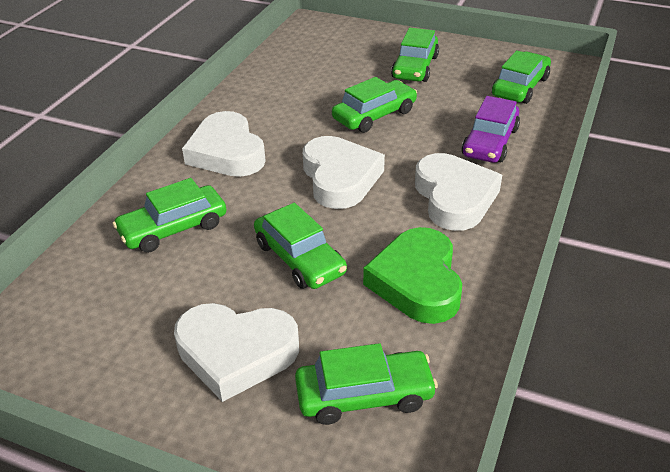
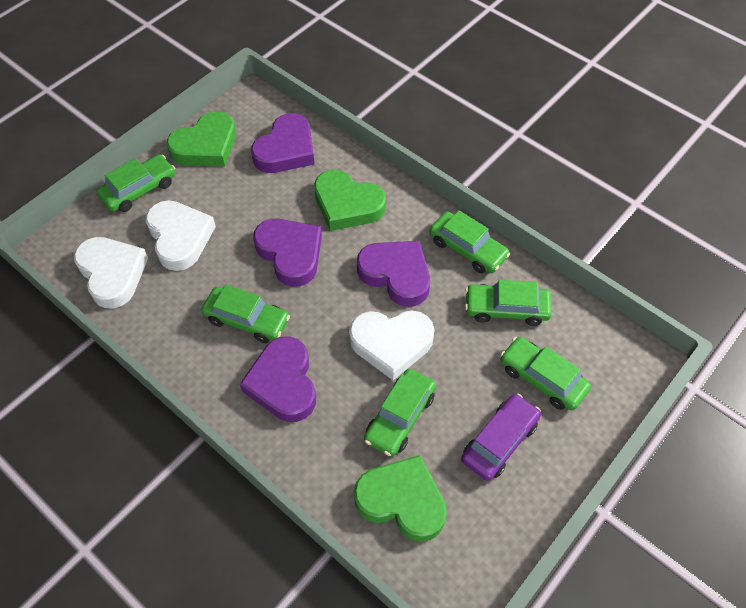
green heart: [363,227,462,324] = 1 -> [167,111,236,167] [314,170,386,231] [354,455,447,542] = 3
purple heart: none = 0 -> [240,336,316,422] [251,113,315,173] [253,219,322,287] [357,241,430,307] = 4
white heart: [174,303,299,402] [182,111,266,177] [303,136,385,209] [415,153,502,231] = 4 -> [74,237,148,309] [146,200,216,271] [349,310,435,380] = 3

